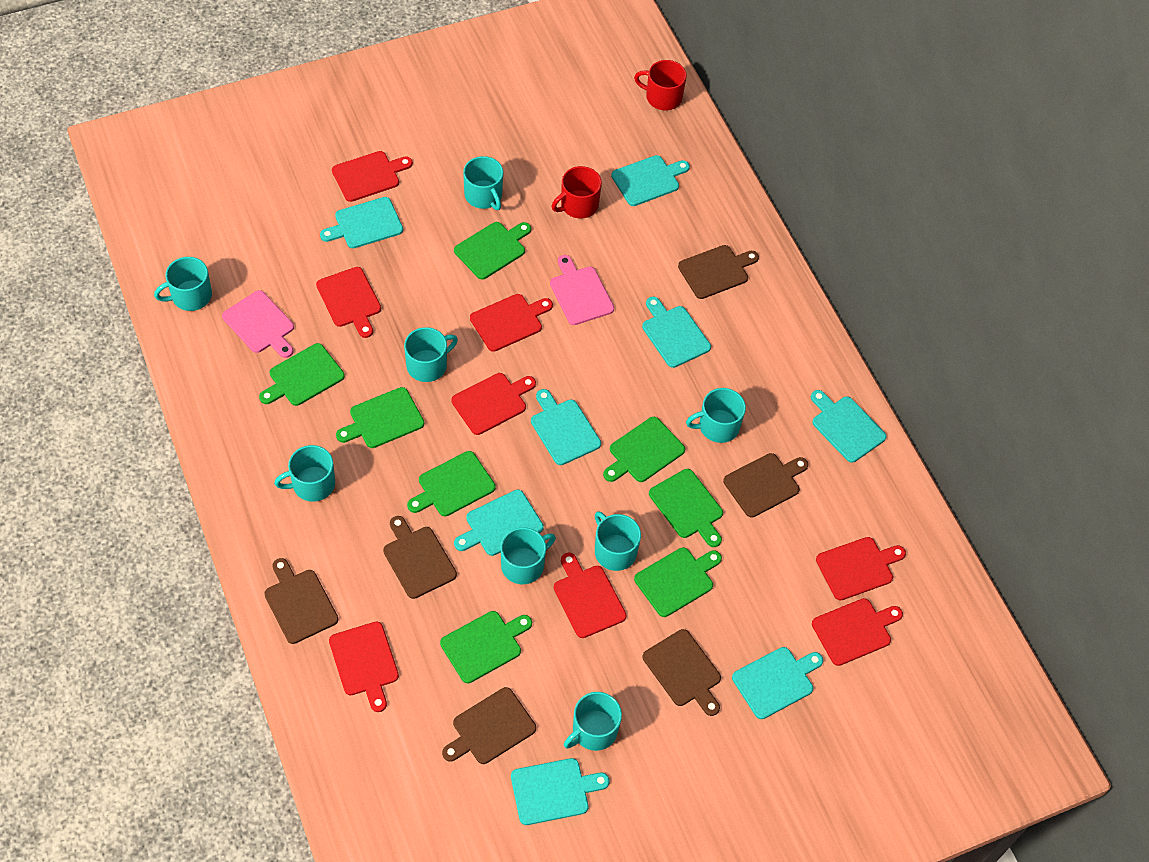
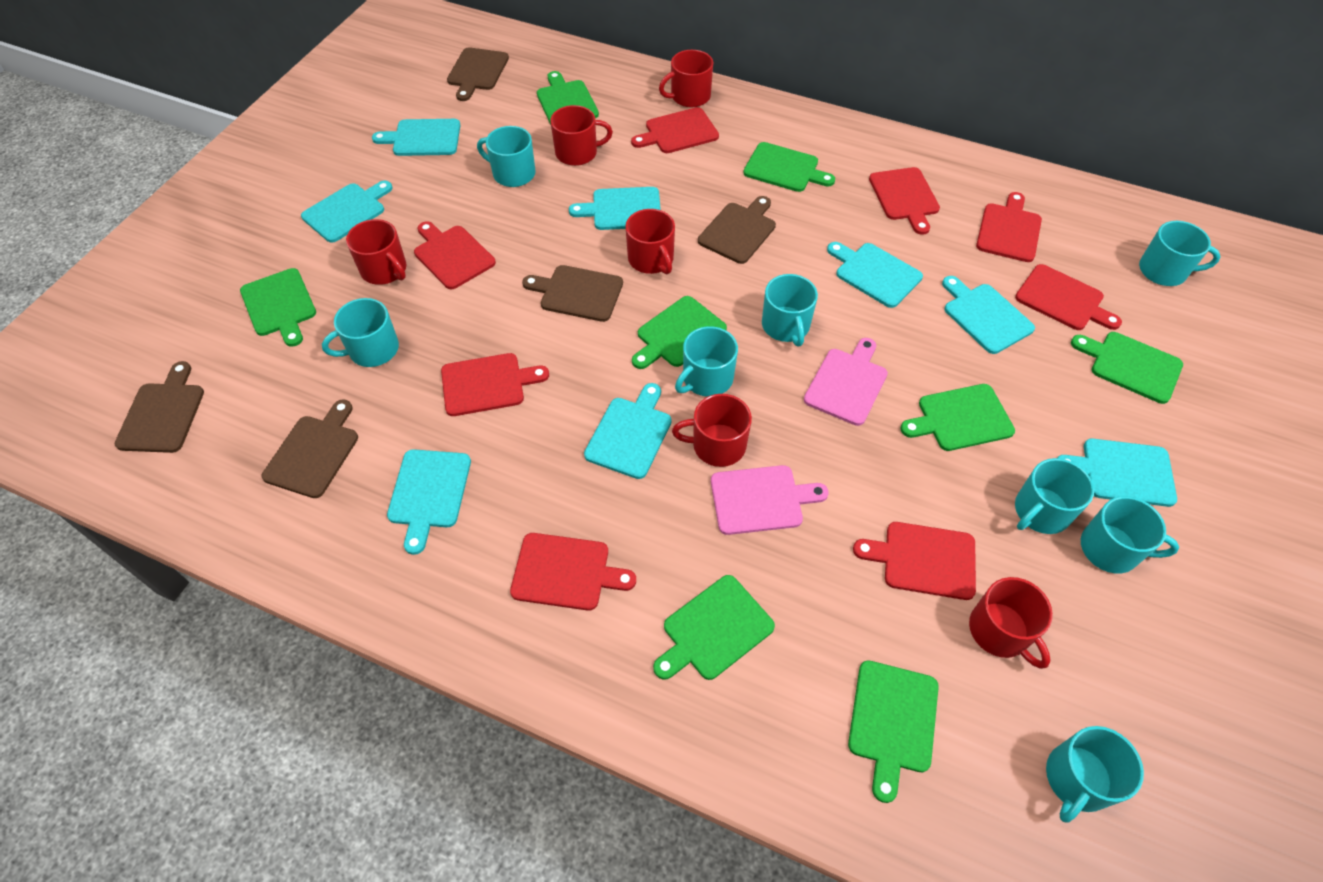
brown cutting board: [264,558,338,644] [383,516,457,599] [442,687,536,764] [643,629,721,716] [678,245,759,299] [723,453,808,518] = 6 -> [115,361,204,453] [262,399,358,498] [447,47,509,101] [522,265,623,322] [698,196,776,264] = 5
red mug: [552,166,602,218] [634,60,687,110] = 2 -> [346,219,406,285] [550,105,613,166] [626,209,675,274] [659,50,713,107] [672,394,752,467] [969,577,1053,669] = 6

